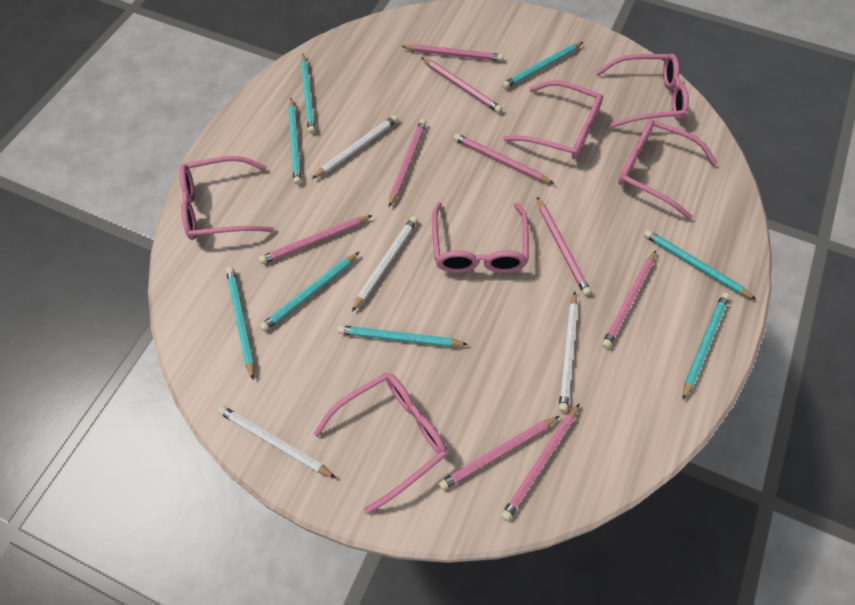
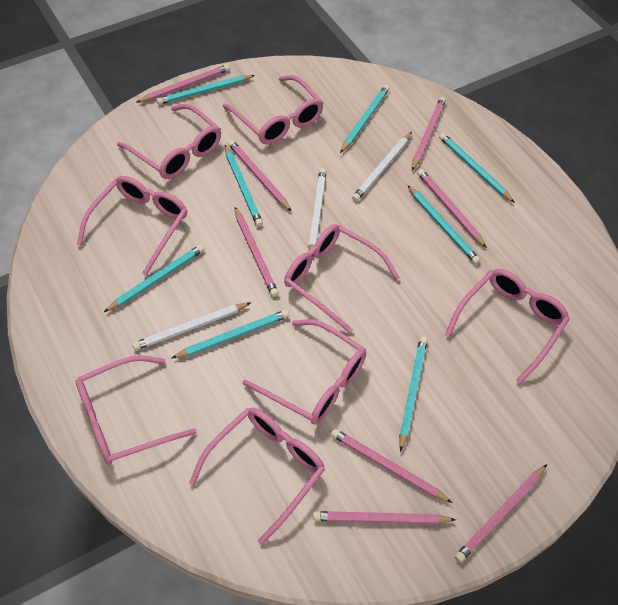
pink glasses: [179,156,274,240] [313,372,447,514] [432,202,529,273] [503,80,603,159] [596,54,689,129] [618,119,717,220] = 6 -> [76,355,197,465] [77,176,187,276] [117,104,221,179] [189,408,325,545] [222,75,324,145] [242,319,366,425] [284,224,400,334] [445,269,570,384] = 8
pink pencil: [259,215,372,264] [389,119,426,207] [401,44,503,61] [421,57,502,113] [438,416,559,490] [453,133,554,184] [501,404,579,521] [537,197,591,296] [602,250,656,348] = 9 -> [137,64,230,102] [228,140,291,211] [235,207,279,297] [313,511,456,524] [331,429,452,503] [412,97,446,170] [417,169,487,248] [455,464,547,563] = 8
white pencil: [218,406,336,478] [312,115,398,179] [352,216,418,311] [559,292,578,412] = 4 -> [132,303,250,350] [308,168,327,250] [352,132,412,201] = 3

